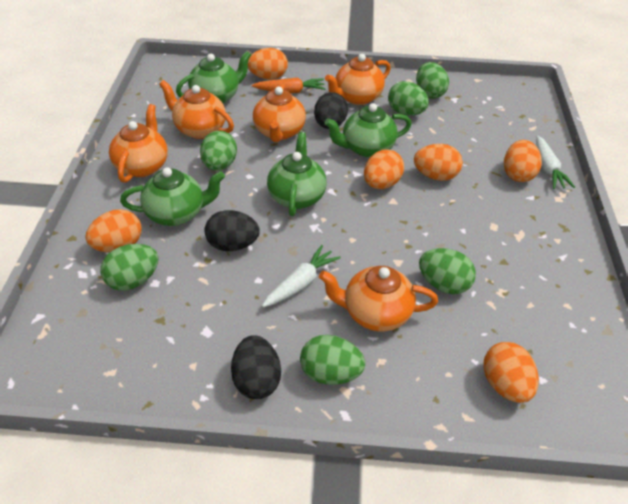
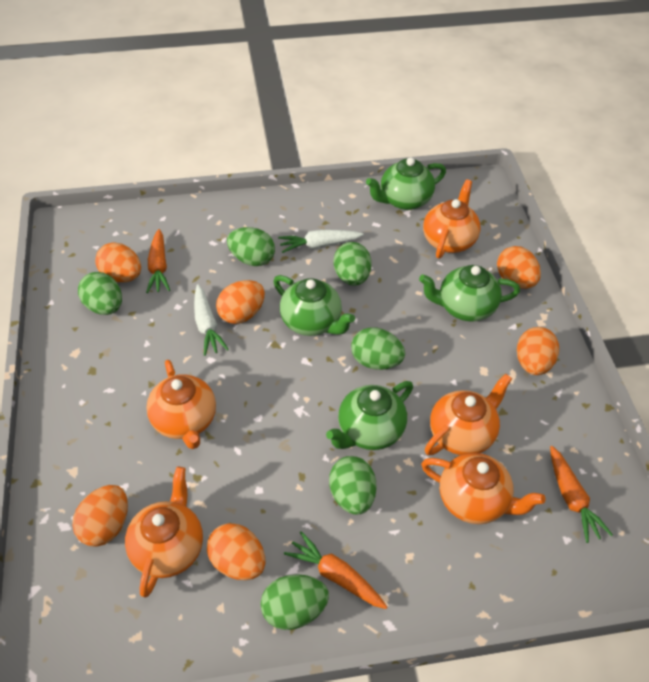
black egg: [205,210,260,251] [231,335,281,399] [314,92,348,129] = 3 -> none = 0
orange carrot: [252,78,326,93] = 1 -> [146,229,170,293] [284,531,387,609] [550,446,613,543] = 3

